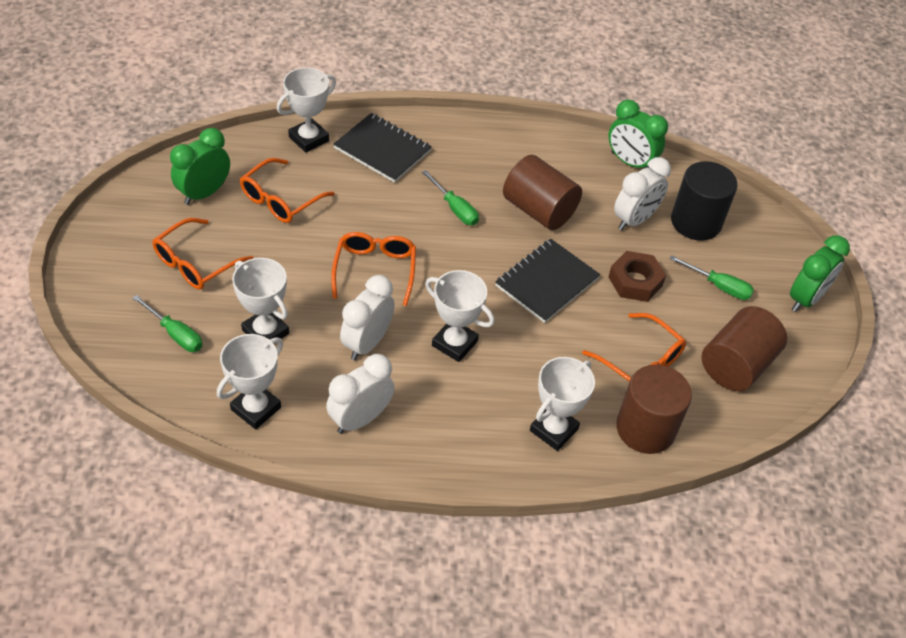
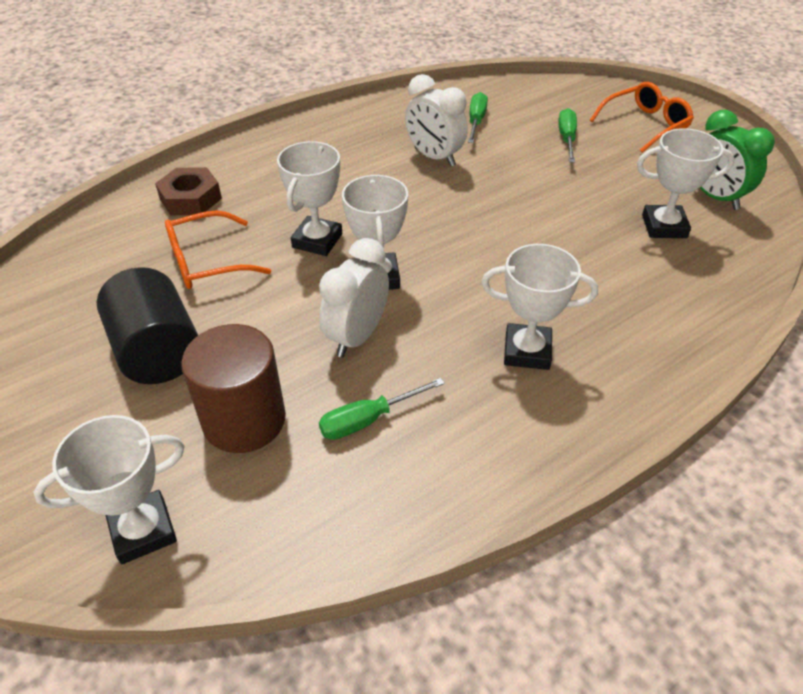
black notebook: [333,113,432,183] [495,239,600,323] = 2 -> none = 0
brown cylinder: [503,155,582,230] [616,364,692,454] [702,306,787,391] = 3 -> [181,324,286,453] = 1
green clock: [170,128,230,205] [608,100,668,168] [790,235,850,312] = 3 -> [700,110,775,210] = 1
orange glasses: [152,218,254,290] [240,158,335,223] [331,232,416,306] [582,313,686,382] = 4 -> [165,210,271,289] [590,82,694,153] = 2
white clock: [326,354,395,434] [340,275,395,360] [614,157,671,231] = 3 -> [319,238,389,357] [405,74,468,166] = 2

